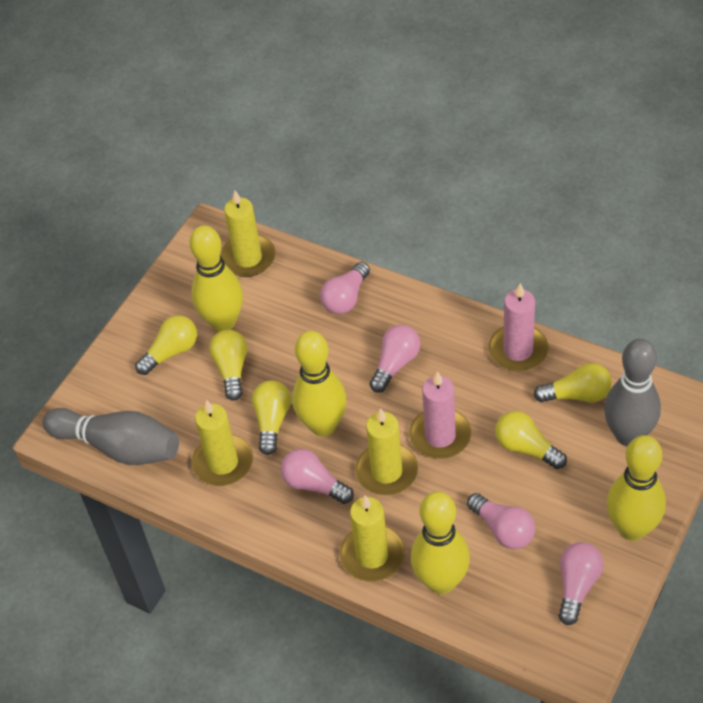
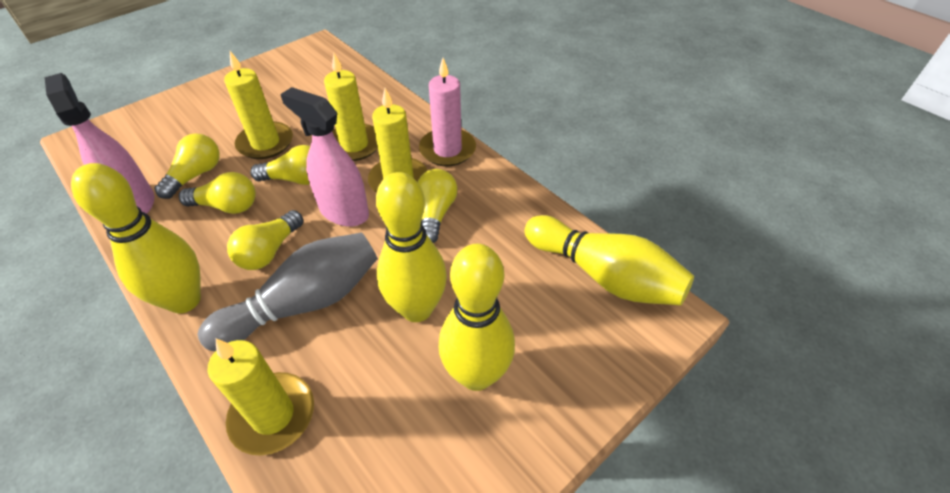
grey bowling pin: [42,408,179,465] [604,339,661,446] = 2 -> [198,232,378,351] = 1
pink candle: [409,371,471,459] [488,283,548,371] = 2 -> [419,58,476,166] = 1
pink light bulb: [281,449,354,504] [320,262,370,314] [370,325,420,393] [467,493,535,549] [558,542,604,625] = 5 -> none = 0
pink spray bottle: none = 0 -> [45,73,154,214] [280,87,369,227] = 2

